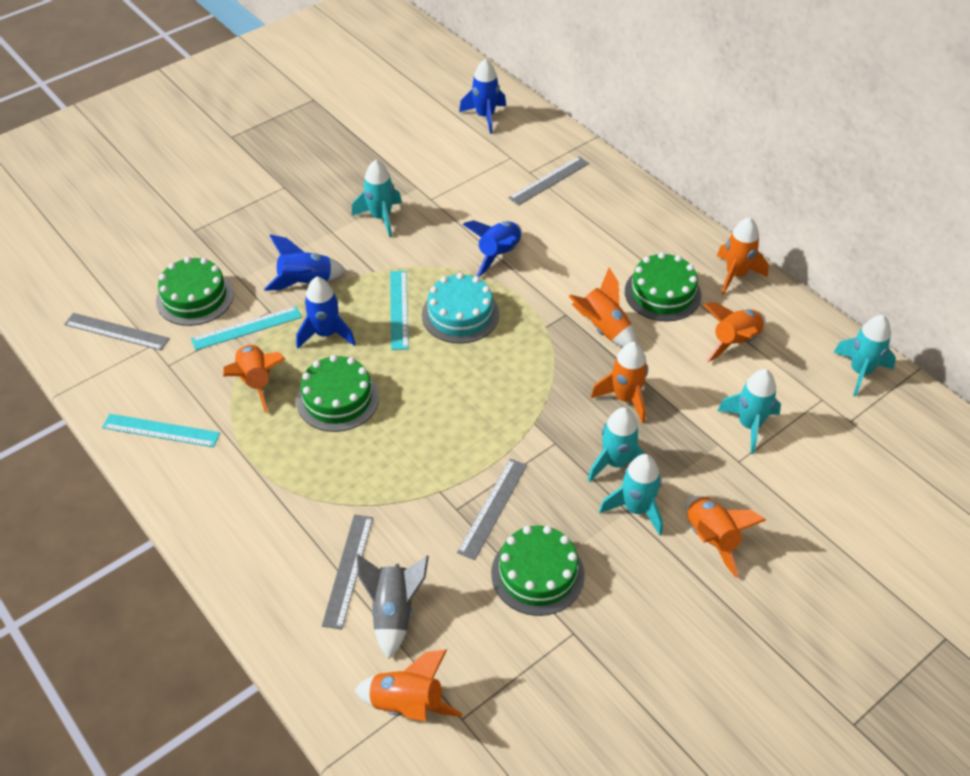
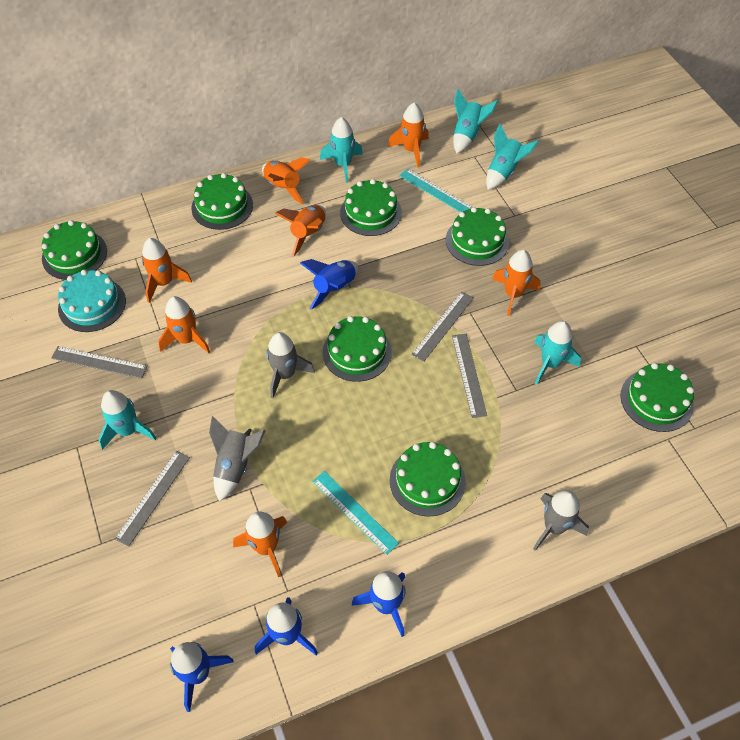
green cake: [156,257,234,326] [296,355,379,432] [491,526,585,616] [625,252,701,322] = 4 -> [41,220,107,280] [191,173,253,230] [323,316,392,382] [340,179,402,236] [390,442,466,517] [446,207,509,266] [620,363,694,432] = 7
grey rocket: [356,554,429,659] = 1 -> [209,416,266,501] [266,332,315,398] [533,490,589,551] = 3
turquoise ruler: [102,414,220,447] [191,306,302,350] [390,271,409,350] = 3 -> [312,471,399,555] [399,168,472,212] = 2

